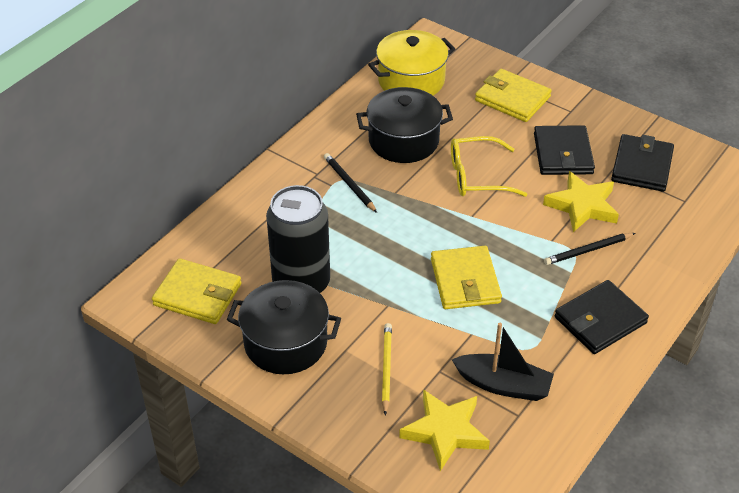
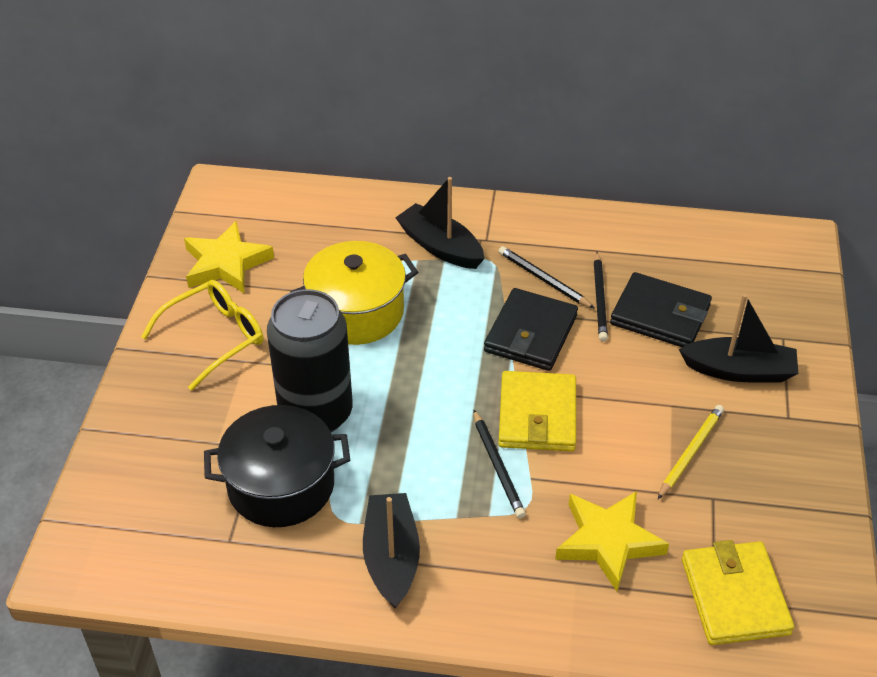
black boat: [451,323,554,401] = 1 -> [363,493,420,608] [395,177,484,269] [679,294,798,383] = 3
black pencil: [324,153,377,213] [544,233,635,265] = 2 -> [473,409,526,519] [499,246,595,309] [594,252,608,342] = 3
black pot: [227,280,341,374] [356,87,453,163] = 2 -> [204,405,350,527] = 1
black wallet: [534,125,595,175] [555,280,649,354] [611,134,674,192] = 3 -> [484,288,578,371] [610,272,712,347] = 2
yellow wallet: [152,258,242,324] [431,246,502,309] [475,69,552,122] = 3 -> [498,371,576,452] [682,540,794,645] = 2

